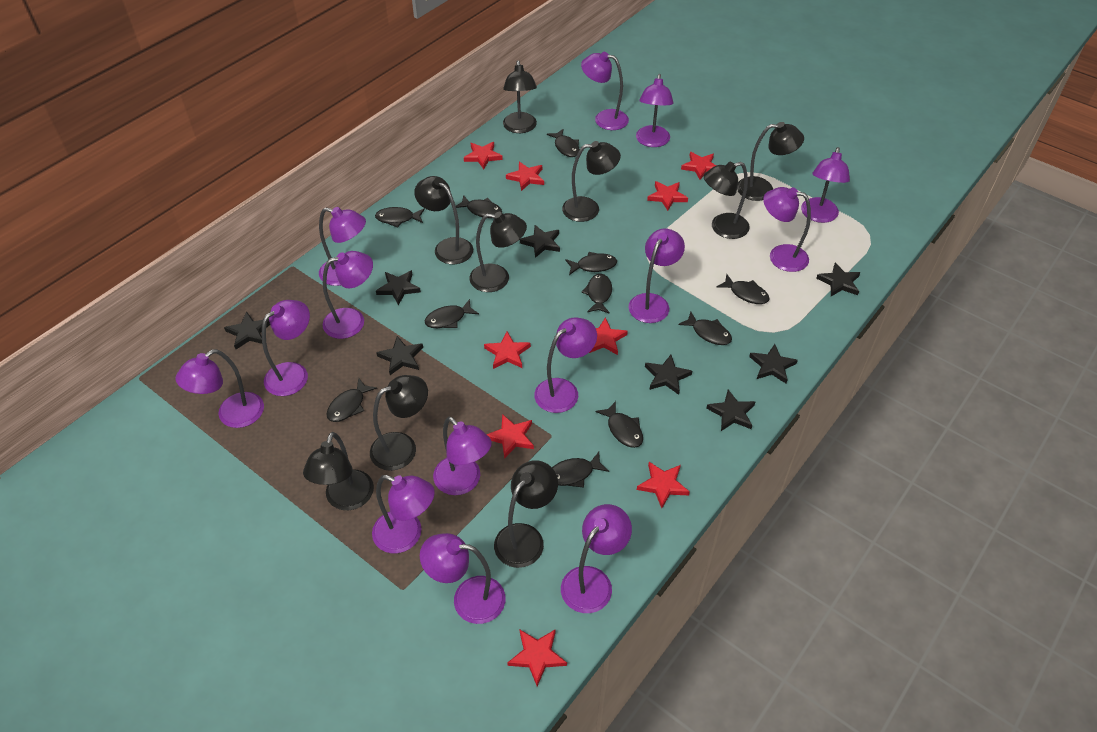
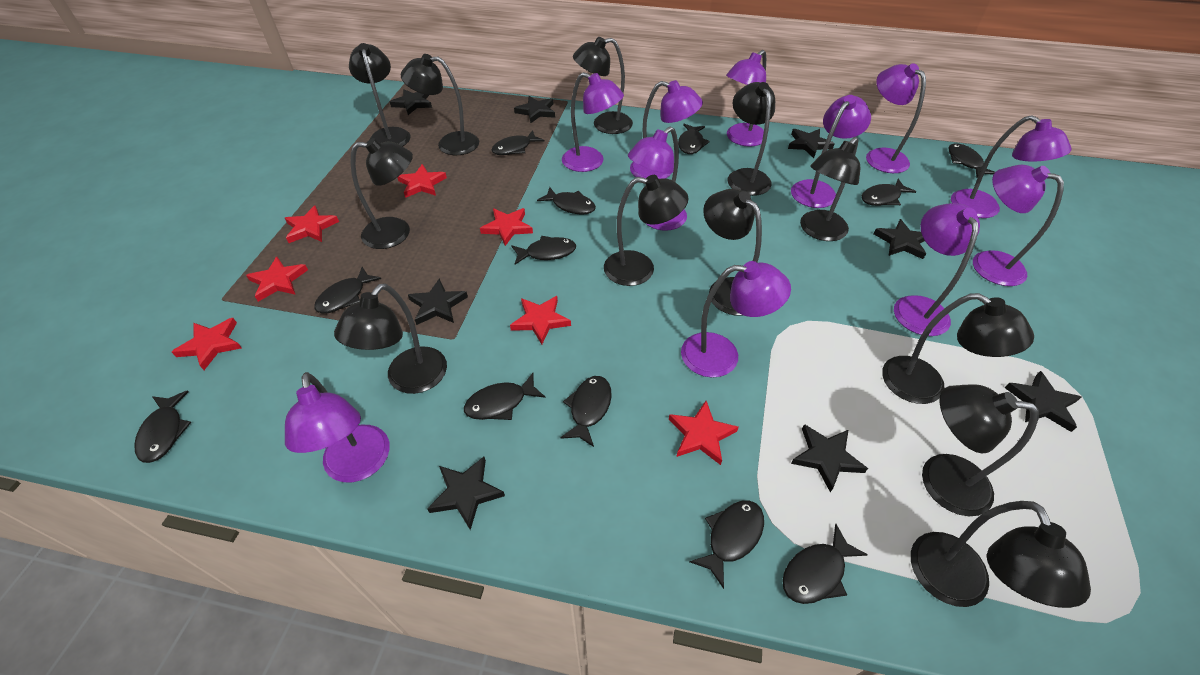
black fish: [326,378,377,422] [375,207,425,228] [425,299,479,328] [456,195,502,218] [547,129,580,157] [552,452,609,488] [565,252,617,275] [582,274,612,314] [595,401,643,448] [678,312,732,345] [716,274,770,304] = 11 -> [134,390,191,463] [314,267,381,314] [464,373,545,420] [492,130,544,155] [511,236,576,264] [537,187,596,215] [560,376,612,447] [678,124,710,154] [689,501,764,589] [782,524,868,604] [862,179,916,206] [948,143,995,178] = 12
black lamp: [303,432,374,510] [370,375,428,471] [414,176,473,264] [469,212,527,292] [494,460,558,568] [503,60,537,133] [562,141,621,222] [703,162,750,239] [737,122,804,201] = 9 -> [334,284,447,394] [349,43,410,146] [351,138,413,249] [401,54,479,155] [573,37,633,134] [604,175,689,286] [703,189,762,316] [728,82,775,196] [800,137,860,241] [882,293,1034,404] [911,501,1091,608] [922,384,1039,516] = 12
purple lamp: [175,349,264,428] [262,300,310,396] [319,207,366,286] [323,251,373,339] [372,475,435,553] [420,533,506,624] [433,417,492,495] [534,317,597,413] [561,504,632,613] [581,52,629,130] [629,228,685,323] [636,74,673,147] [763,187,811,272] [801,147,850,223] = 14 -> [285,372,390,482] [562,72,624,172] [628,127,687,231] [630,80,703,179] [681,261,791,377] [726,50,766,147] [791,95,871,208] [866,63,926,173] [894,203,980,336] [951,115,1071,218] [973,165,1064,286] = 11
red star: [464,142,503,169] [484,331,531,369] [487,414,534,459] [506,162,544,191] [507,629,567,686] [589,317,628,355] [637,462,690,508] [647,181,688,211] [681,152,716,180] = 9 -> [172,318,242,370] [246,257,308,302] [285,205,339,243] [397,164,447,198] [480,208,533,246] [510,296,571,344] [669,401,739,465] = 7

